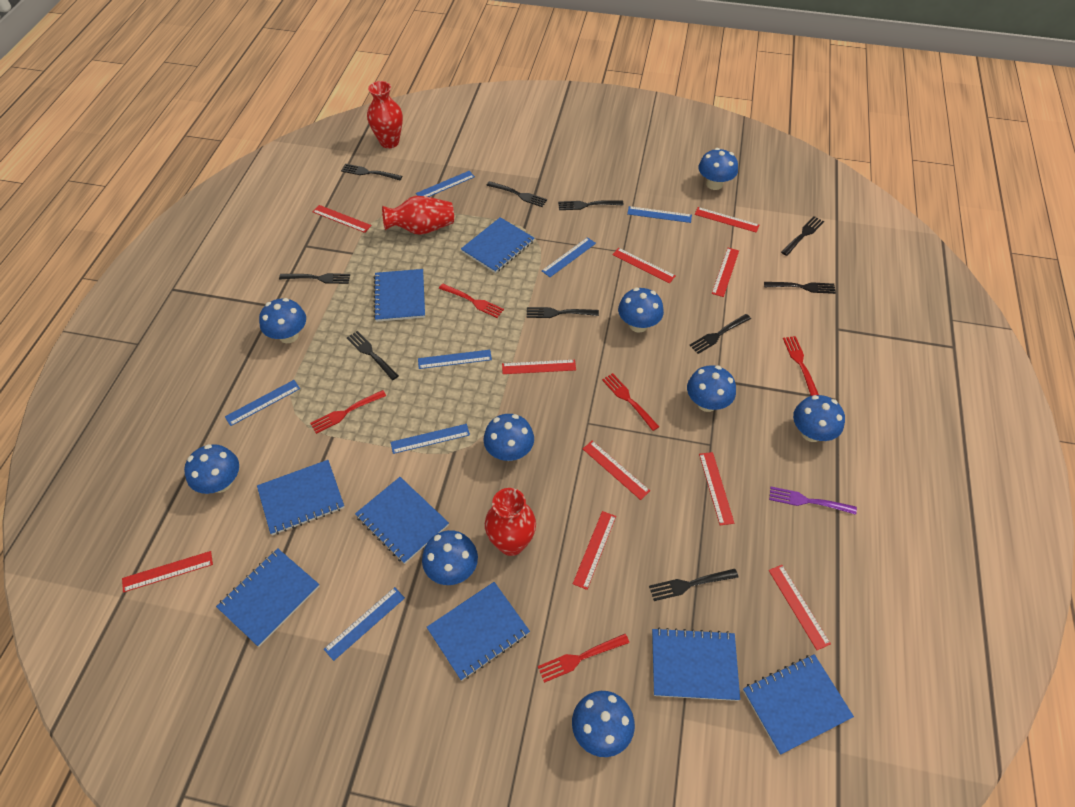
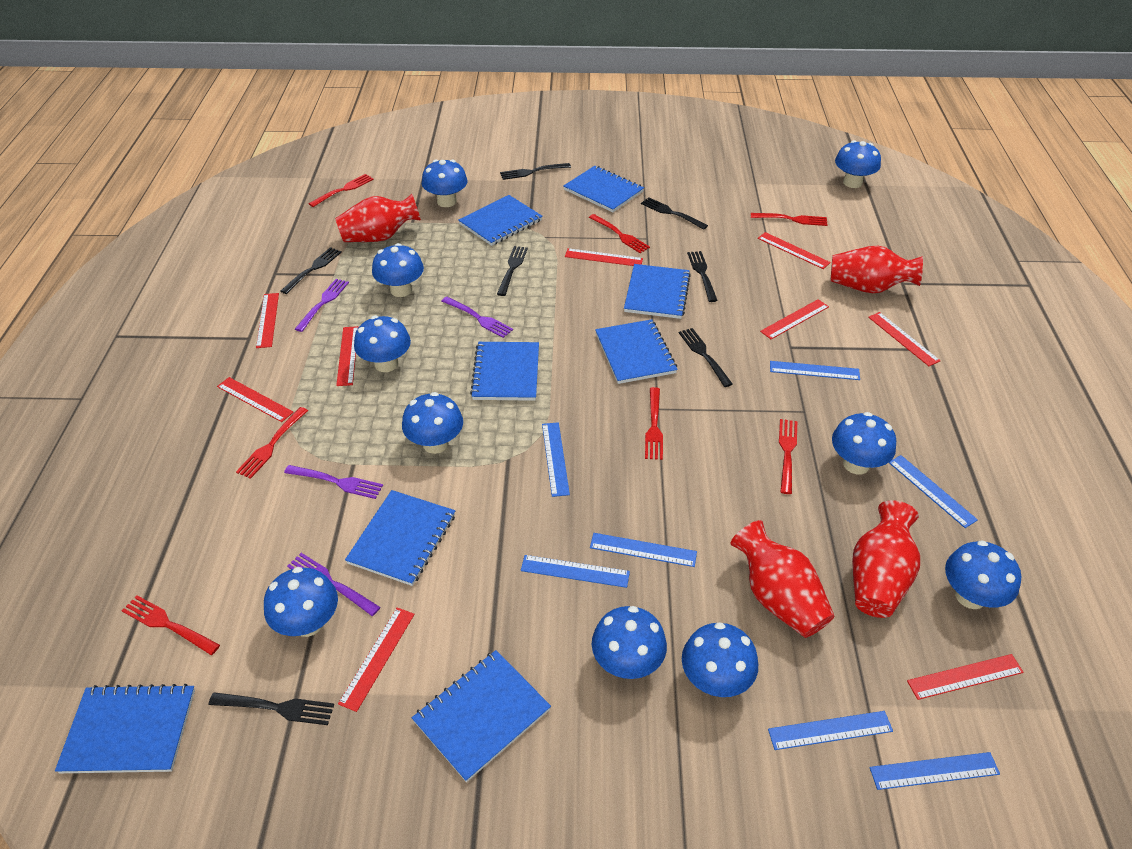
black fork: [279,273,350,284] [341,164,402,180] [347,331,399,380] [486,181,547,207] [527,307,599,318] [558,200,624,210] [649,569,739,601] [689,314,751,354] [764,282,836,294] [781,216,824,256] = 10 -> [209,692,334,725] [281,247,342,294] [497,246,528,296] [500,163,571,180] [641,197,708,230] [679,328,733,387] [687,251,718,302] = 7
blue mushroom: [184,444,239,494] [259,298,306,343] [422,530,478,585] [484,414,534,461] [572,691,635,757] [618,288,664,333] [687,365,736,412] [698,148,738,190] [793,395,845,442] = 9 -> [264,567,338,637] [354,316,411,372] [372,243,424,297] [402,392,463,454] [422,160,468,207] [592,606,667,679] [682,622,758,697] [832,412,896,474] [835,140,881,188] [945,540,1021,609] = 10
purple fork: [769,487,857,515] = 1 -> [284,465,383,499] [287,553,380,616] [295,279,349,332] [442,297,513,338] = 4
red fork: [310,390,386,434] [439,284,504,318] [538,634,630,683] [602,373,659,431] [783,336,819,396] = 5 -> [122,595,220,655] [236,407,308,479] [309,174,374,207] [589,214,650,253] [645,387,663,460] [751,213,828,226] [779,419,797,494] = 7
red ruler: [122,551,213,593] [312,205,372,233] [502,359,576,374] [573,511,616,590] [583,441,650,500] [612,248,675,283] [695,207,759,233] [699,452,734,525] [712,248,739,297] [769,565,831,650] = 10 -> [217,377,294,422] [256,293,279,348] [336,326,359,386] [338,607,415,712] [565,248,643,266] [758,232,831,269] [760,299,829,339] [868,312,940,366] [907,654,1024,700] = 9
red vase: [367,81,403,148] [382,196,454,235] [485,488,536,556] = 3 -> [335,194,421,242] [730,520,834,638] [831,245,923,293] [852,500,920,618] = 4

